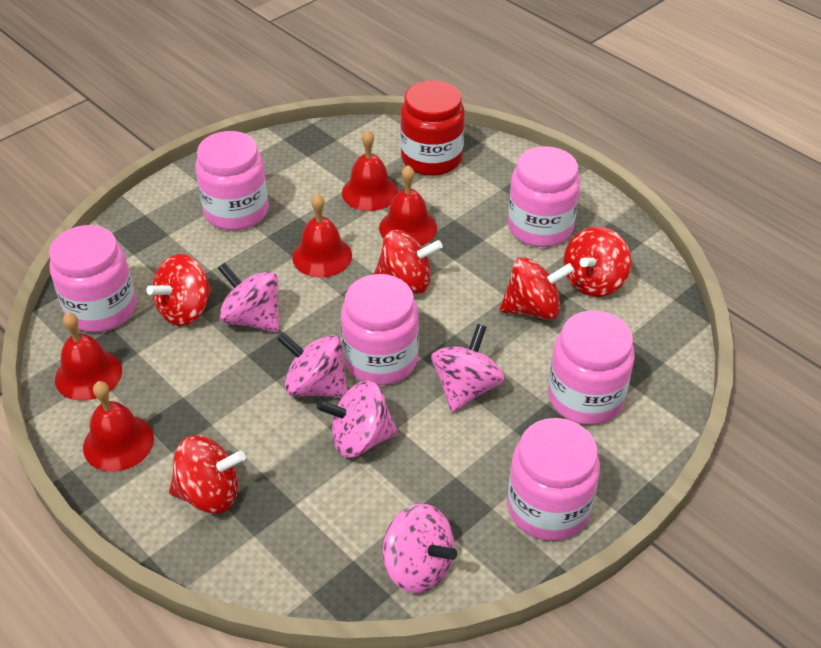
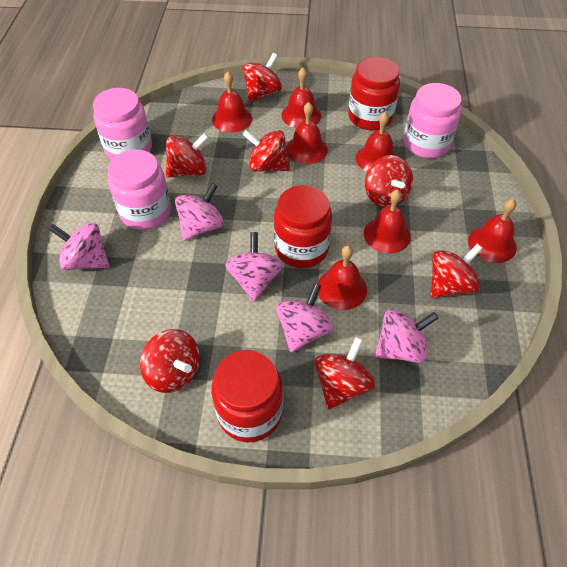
pink jar: [49,225,136,332] [195,131,269,230] [341,274,419,385] [507,418,600,541] [508,146,580,247] [548,310,635,425] = 6 -> [93,88,152,160] [108,150,171,230] [404,83,462,158] = 3
red bell: [55,312,122,401] [83,381,154,472] [292,194,352,277] [342,130,398,211] [379,165,437,246] = 5 -> [212,71,252,133] [281,68,321,128] [286,102,328,164] [318,245,367,310] [356,112,397,172] [364,189,411,253] [468,199,517,263] = 7
red jar: [400,80,465,176] = 1 -> [211,350,283,442] [274,185,332,268] [348,57,400,130] = 3
red spinning top: [146,254,212,326] [169,435,246,514] [374,230,443,294] [500,257,574,320] [563,227,631,297] = 5 -> [140,329,200,393] [166,133,209,177] [242,130,290,172] [243,53,282,103] [314,337,375,410] [365,155,413,207] [430,244,483,298] = 7

